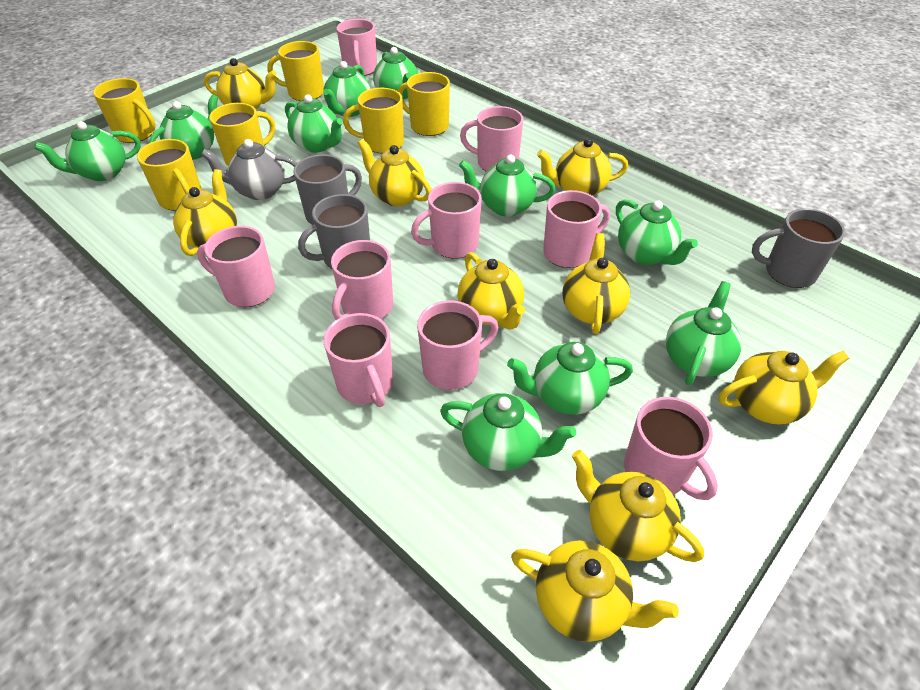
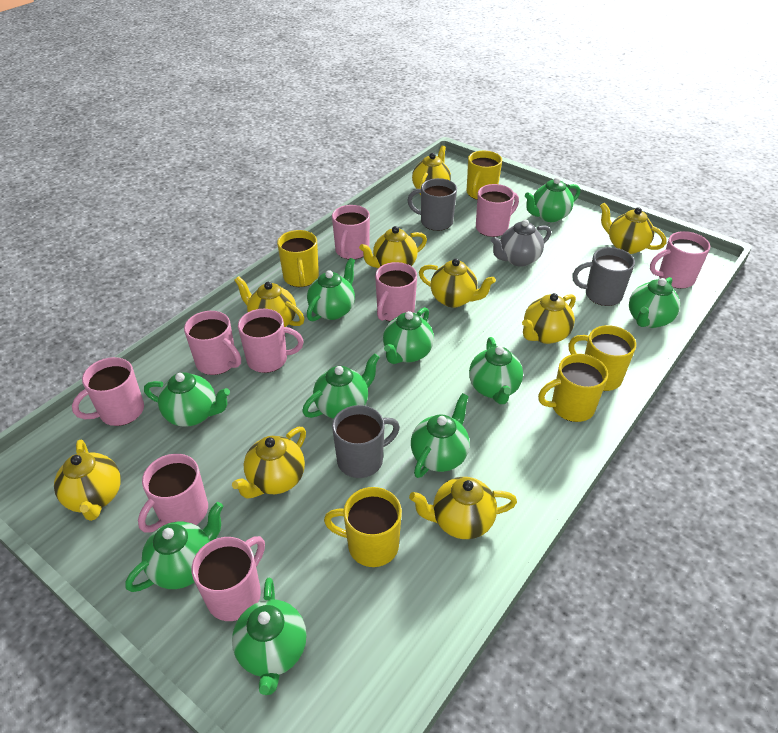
yellow mug: [93,78,156,143] [137,139,202,211] [209,103,275,166] [268,41,324,101] [343,88,404,153] [398,72,450,136] = 6 -> [277,230,319,287] [324,487,402,567] [467,151,502,200] [538,354,608,422] [569,325,636,391] = 5

